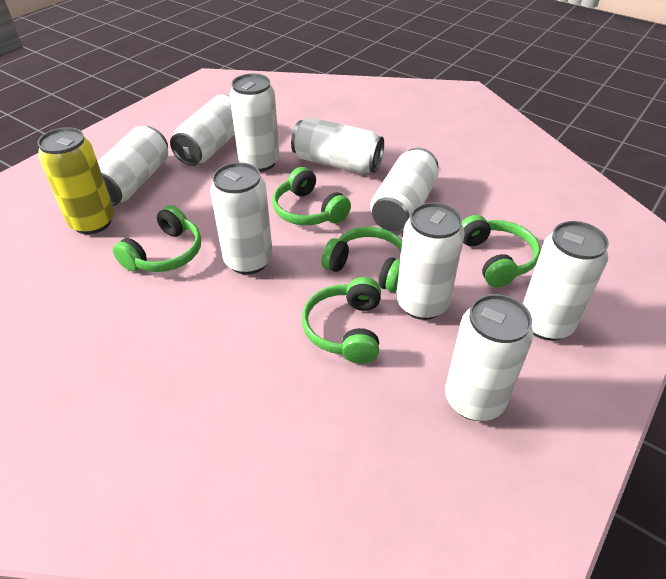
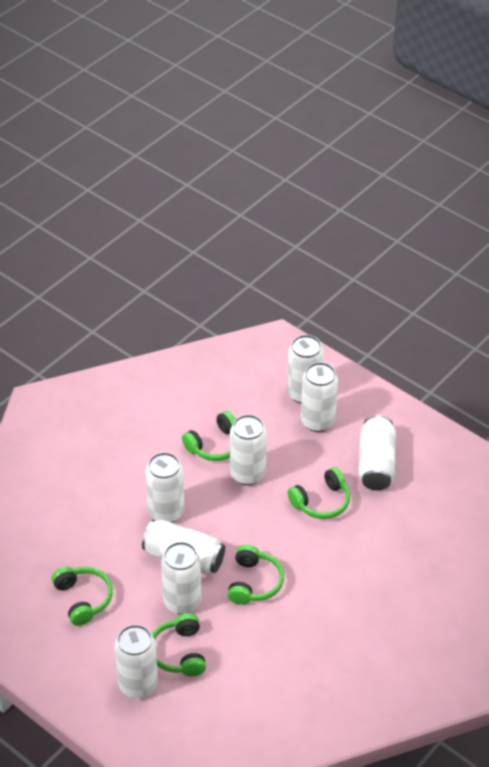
white can: [97,126,168,206] [170,95,235,166] [210,162,273,275] [230,74,280,172] [291,117,384,174] [370,148,439,232] [396,202,465,320] [445,294,533,421] [522,221,609,340] = 9 -> [115,625,158,698] [142,520,225,575] [146,452,184,523] [161,542,201,614] [230,415,267,485] [287,335,324,404] [301,362,338,432] [358,415,396,490] = 8
yellow can: [38,127,114,234] = 1 -> none = 0

